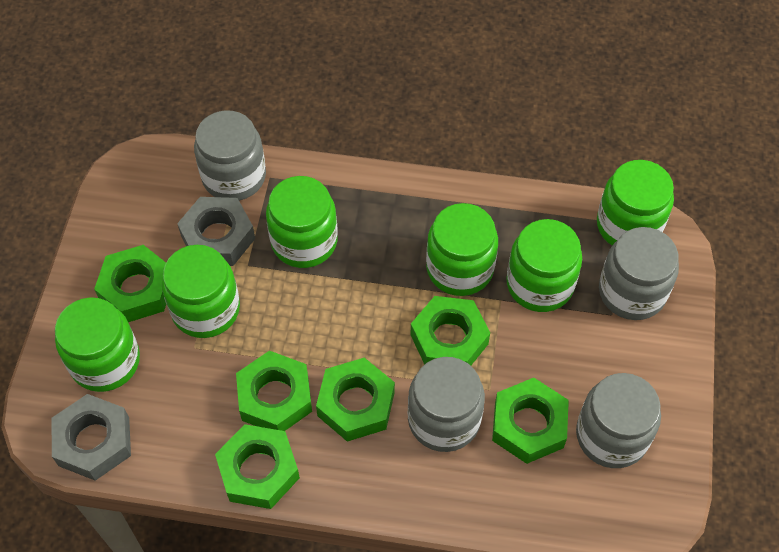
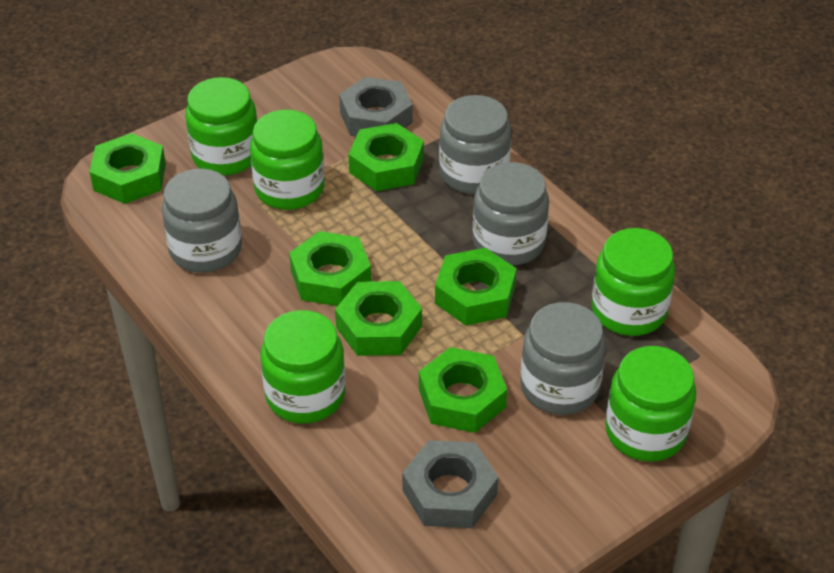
green jar: [55,297,140,392] [162,245,240,338] [266,176,338,268] [426,203,498,296] [506,219,582,312] [597,160,674,245] = 6 -> [185,77,258,175] [250,110,324,210] [260,310,345,423] [591,228,675,336] [605,346,696,461] = 5

